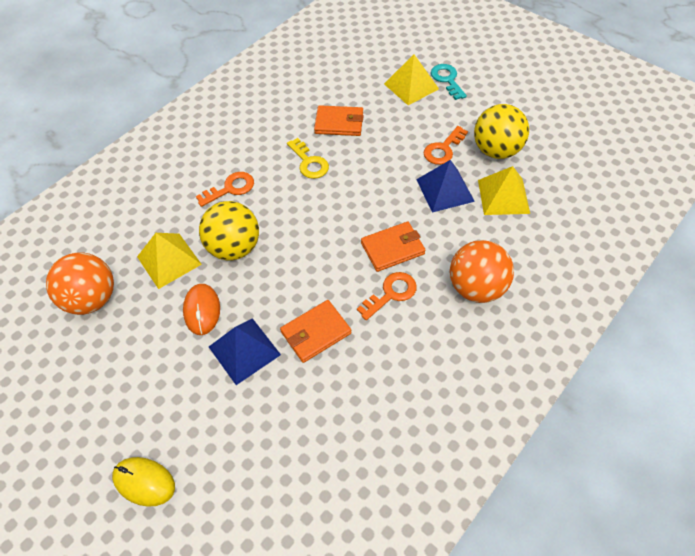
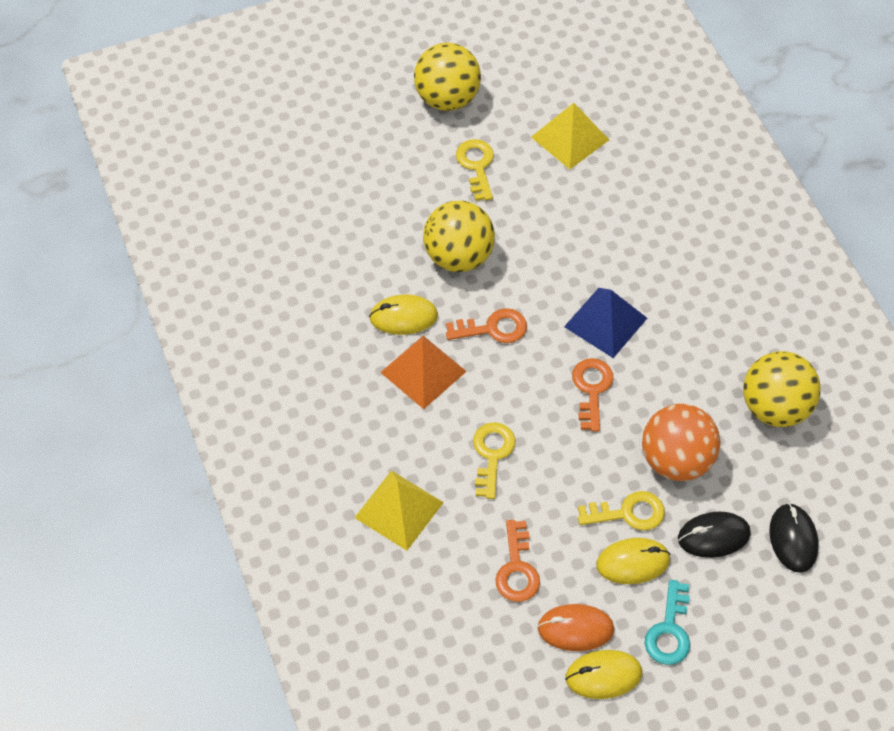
black mouse: none = 0 -> [678,511,751,558] [769,503,819,573] = 2
blue pyramid: [209,318,281,385] [416,160,475,213] = 2 -> [564,288,647,358] = 1
orange ball: [46,253,114,315] [450,240,514,303] = 2 -> [642,404,720,481] = 1
orange pyramid: none = 0 -> [380,336,467,409] = 1
orange wallet: [280,300,351,363] [314,105,364,136] [361,222,425,272] = 3 -> none = 0
yellow ball: [199,201,259,260] [474,104,529,159] = 2 -> [414,43,481,111] [423,201,495,272] [743,351,821,427] = 3
yellow key: [287,138,329,179] = 1 -> [456,139,494,201] [473,422,515,499] [578,491,665,530] = 3
yellow mouse: [112,457,175,507] = 1 -> [369,295,438,335] [565,650,642,699] [596,538,671,584] = 3
yellow pyramid: [137,233,202,289] [384,54,439,105] [478,166,530,215] = 3 -> [354,471,444,550] [531,103,609,169] = 2

